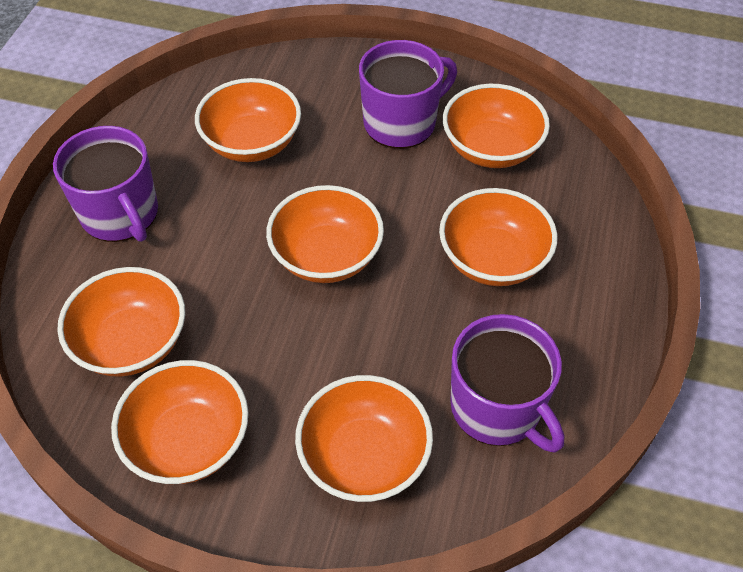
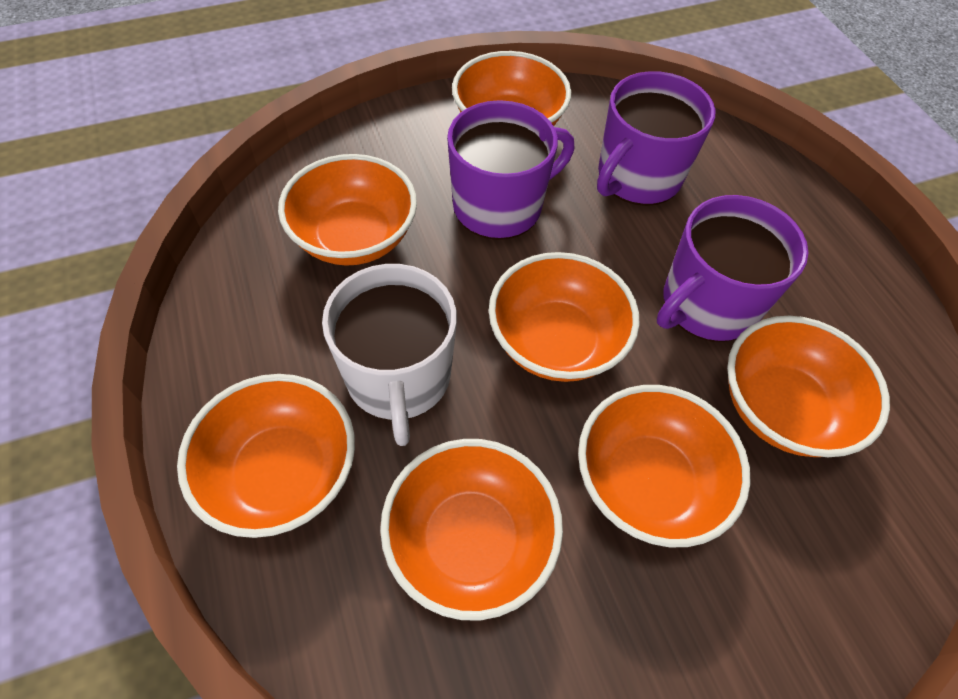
white mug: none = 0 -> [322,264,457,446] = 1

